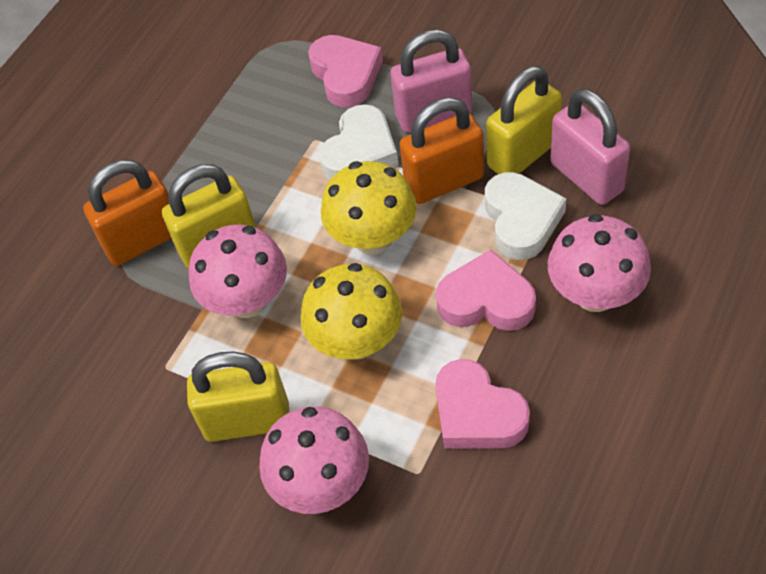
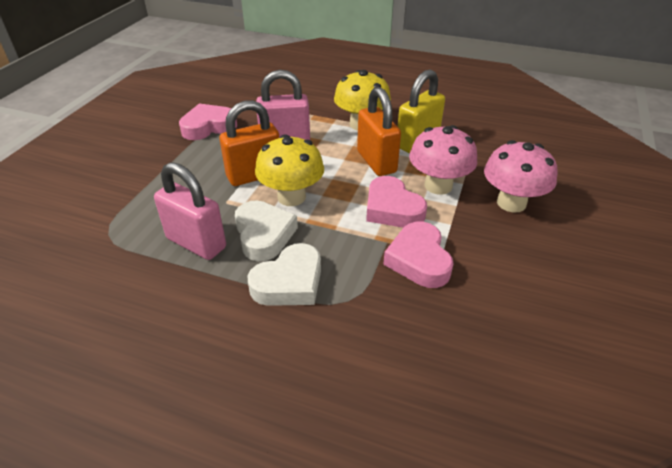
pink mushroom: [189,225,287,318] [259,406,369,514] [548,214,651,312] = 3 -> [409,125,477,195] [484,140,557,213] = 2
yellow padlock: [162,164,256,269] [187,351,290,442] [486,66,562,174] = 3 -> [398,70,445,153] = 1

